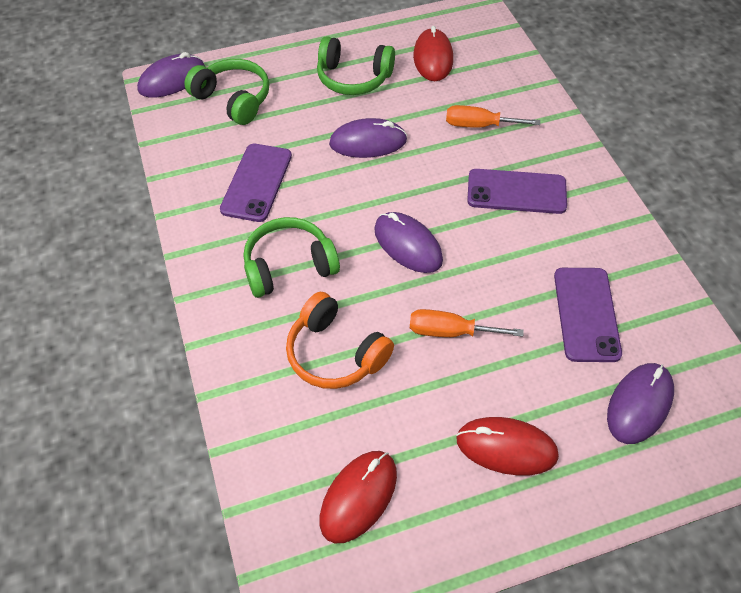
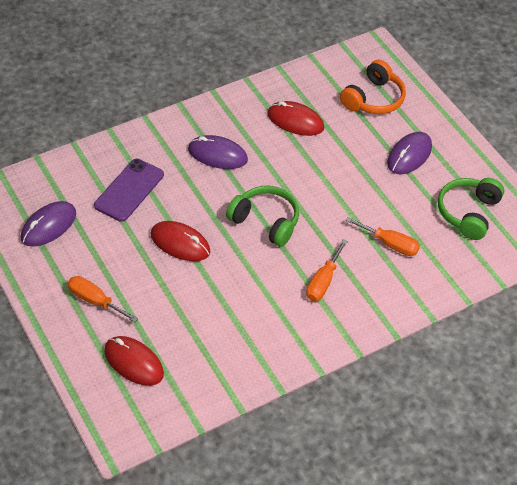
green headphones: [184,59,269,125] [244,217,340,298] [317,36,395,95] = 3 -> [226,186,299,247] [438,178,504,240] = 2
orange screwdriver: [410,309,524,337] [446,105,540,128] = 2 -> [67,276,139,322] [306,239,348,301] [345,217,420,256] = 3
purple mouse: [137,52,205,98] [329,118,407,158] [374,212,443,273] [607,363,674,444] = 4 -> [21,201,76,247] [188,135,248,169] [387,132,432,174] = 3
purple phone: [220,144,292,222] [467,169,567,214] [554,268,622,362] = 3 -> [94,159,164,222] = 1

